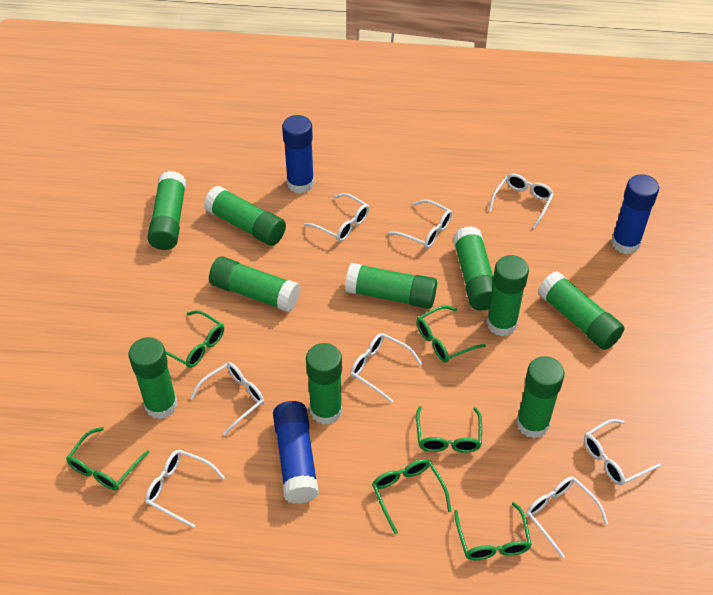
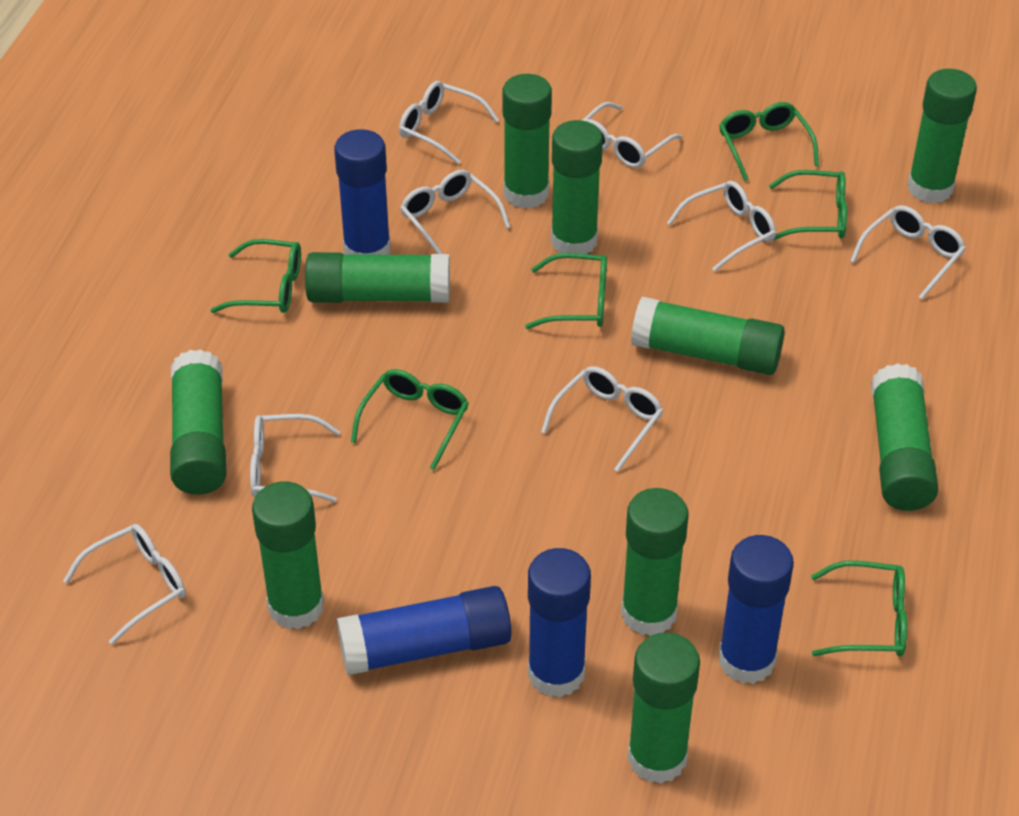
blue glue stick: [273,401,319,504] [282,115,314,194] [611,174,659,254] = 3 -> [334,129,391,255] [337,586,512,675] [528,548,591,698] [718,535,794,684] = 4

